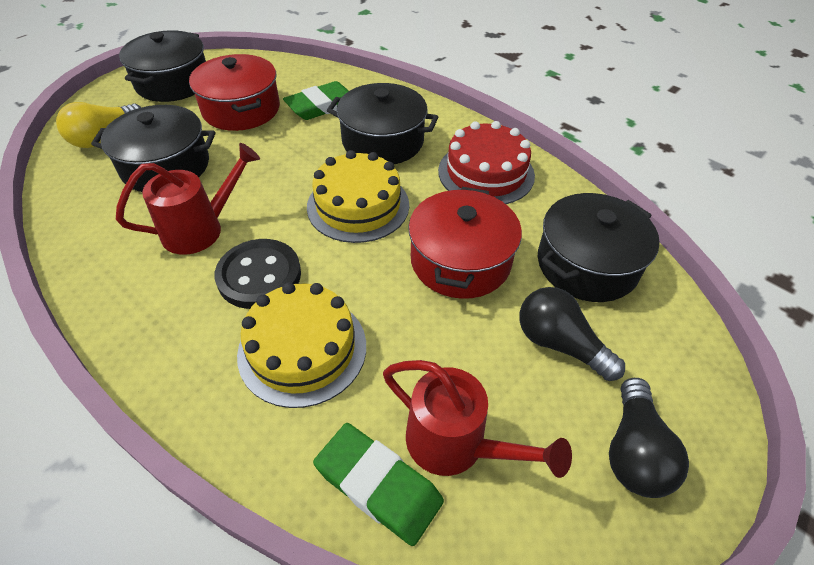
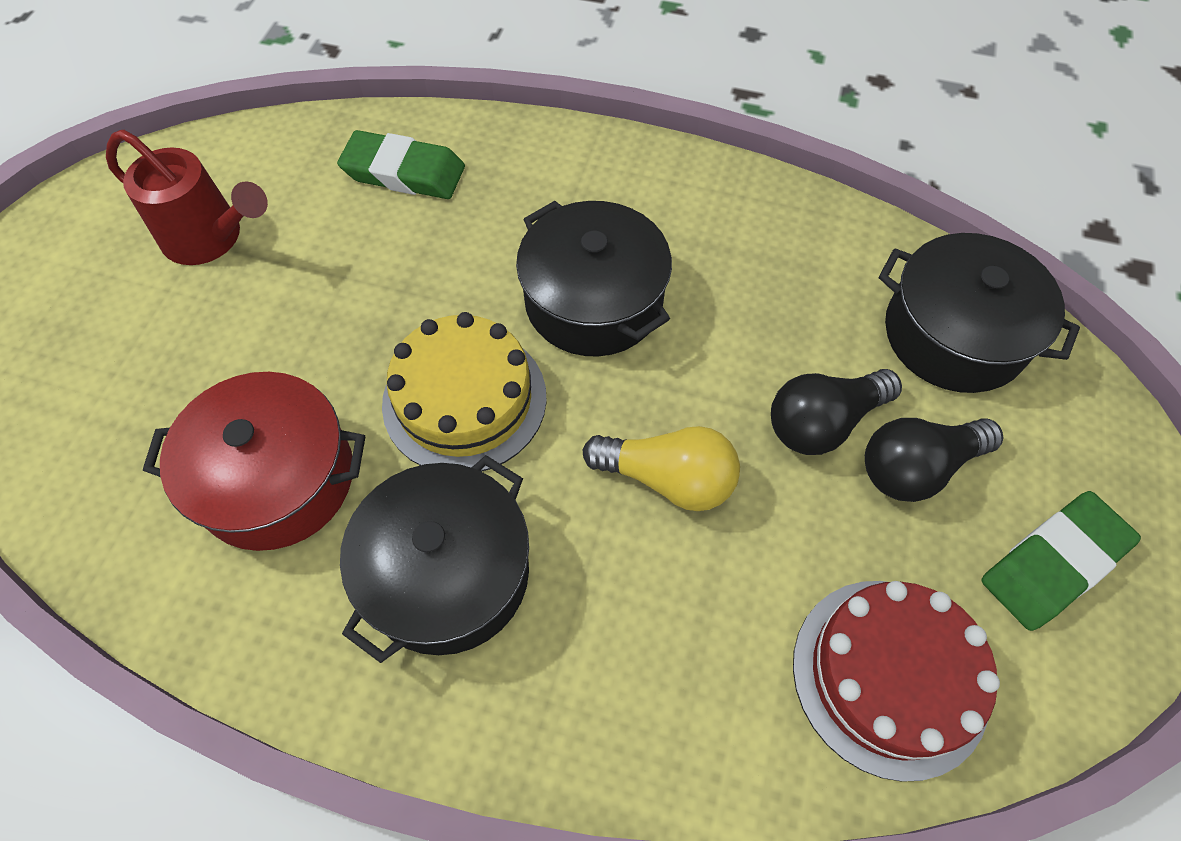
black button: [215,239,301,309] = 1 -> none = 0
black pot: [91,105,216,192] [119,30,206,102] [327,83,438,164] [538,193,660,302] = 4 -> [340,455,529,663] [516,201,672,357] [879,233,1080,393] = 3
red pot: [189,54,280,131] [408,187,522,299] = 2 -> [143,372,365,551] = 1
red watering can: [116,143,260,255] [383,360,572,478] = 2 -> [106,130,268,265] = 1
yellow cake: [237,282,366,408] [307,150,409,243] = 2 -> [382,312,547,472] = 1

